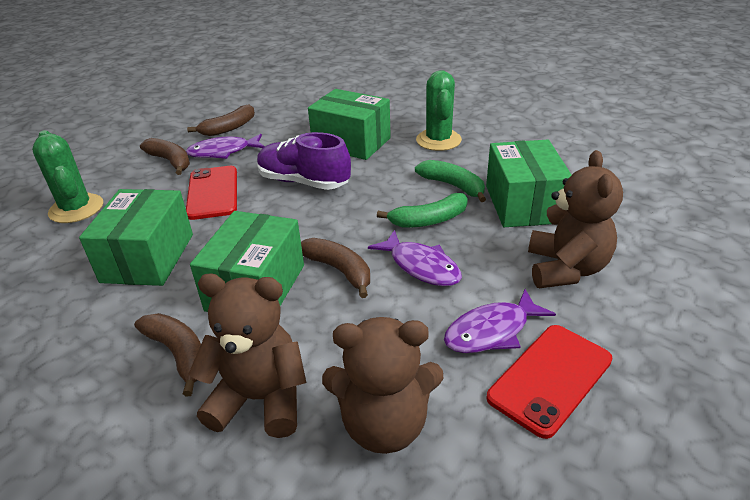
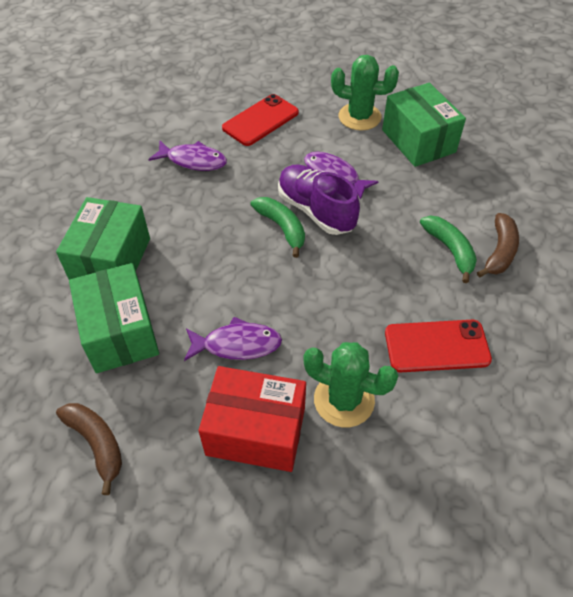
brown banana: [134,313,201,397] [140,138,190,175] [187,104,255,136] [301,238,370,298] = 4 -> [56,403,122,495] [477,213,519,278] = 2
brown teddy bear: [189,273,307,438] [322,317,443,454] [528,150,623,288] = 3 -> none = 0
green box: [79,189,193,286] [190,211,304,312] [308,89,391,160] [486,139,572,227] = 4 -> [56,197,150,280] [69,263,159,373] [382,83,466,167] = 3
red box: none = 0 -> [198,366,306,472] = 1

